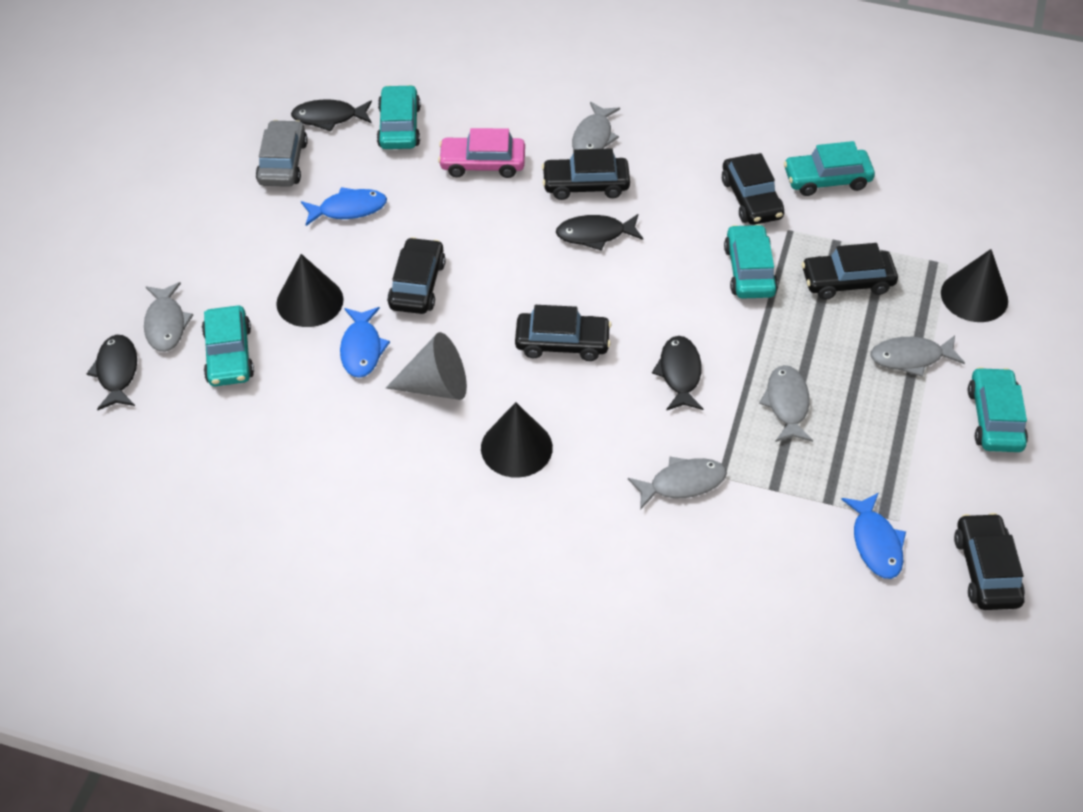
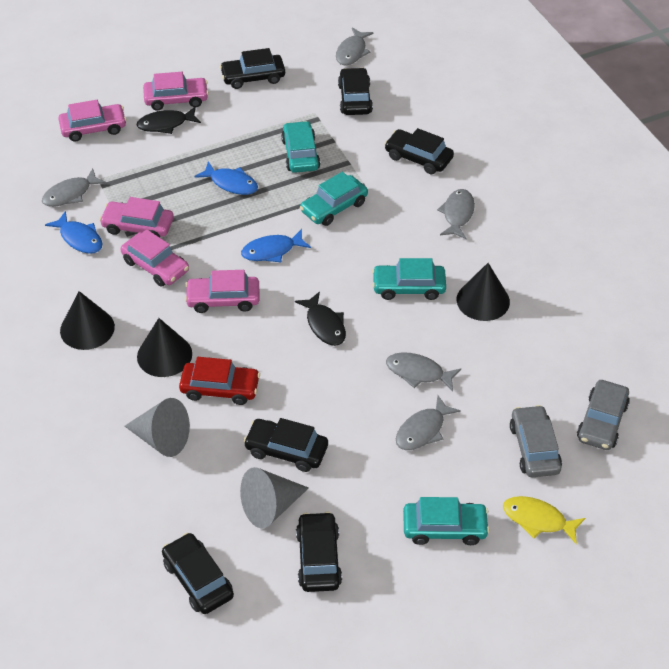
black fish: [87,335,137,410] [291,99,372,131] [556,214,643,251] [652,336,703,410] = 4 -> [137,106,201,134] [295,291,346,346] = 2
grey car: [256,120,308,187] = 1 -> [510,405,562,477] [577,380,630,450] = 2
grey cone: [386,332,467,400] = 1 -> [125,398,190,457] [240,467,308,529] = 2
pink car: [438,128,525,178] = 1 -> [58,100,127,142] [99,197,174,238] [121,229,189,287] [143,72,209,111] [185,270,260,313] = 5
red car: none = 0 -> [179,357,260,405] = 1
turquoise car: [202,306,254,386] [377,85,421,149] [724,224,778,299] [784,141,875,196] [968,367,1028,452] = 5 -> [281,121,320,173] [300,172,368,226] [372,258,446,300] [403,497,490,545] = 4
yellow fish: none = 0 -> [503,496,585,544] = 1

